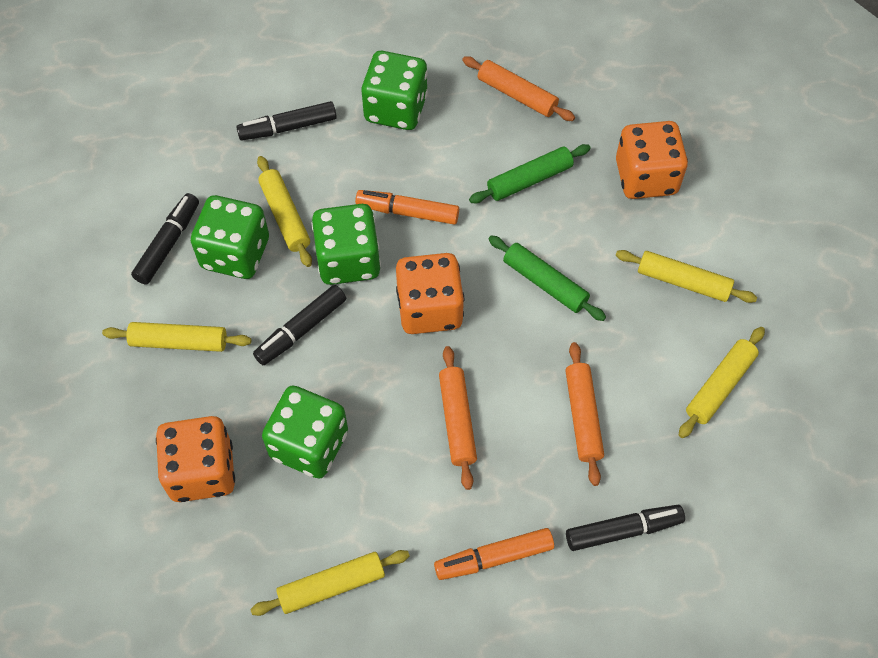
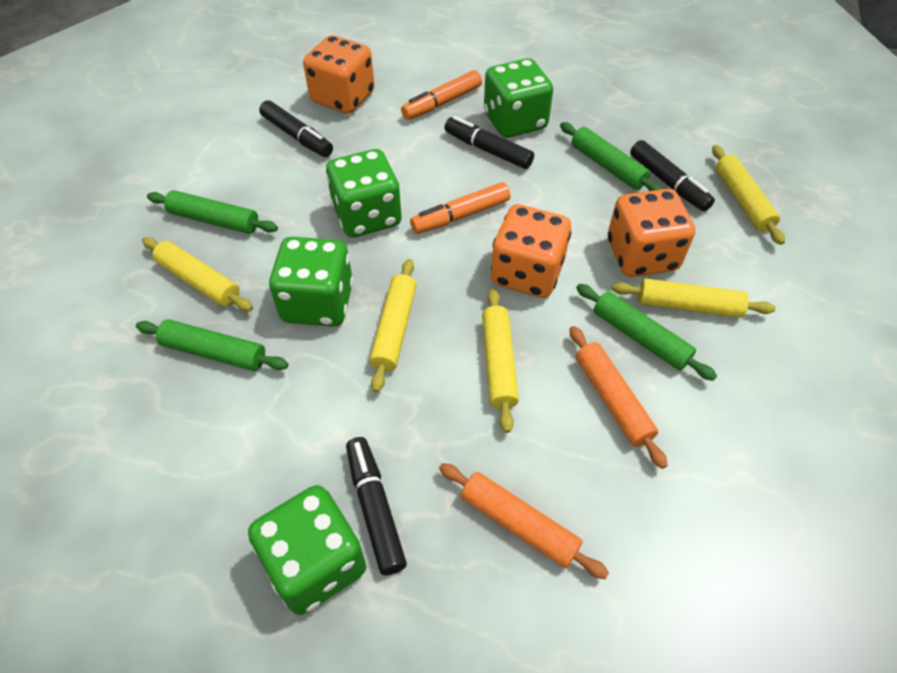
green rolling pin: [469,144,591,203] [488,235,606,321] = 2 -> [136,320,289,371] [147,190,278,234] [560,122,663,191] [576,284,717,381] = 4
orange rolling pin: [439,346,477,490] [462,56,575,121] [565,342,604,486] = 3 -> [439,463,609,579] [570,326,668,469] = 2

